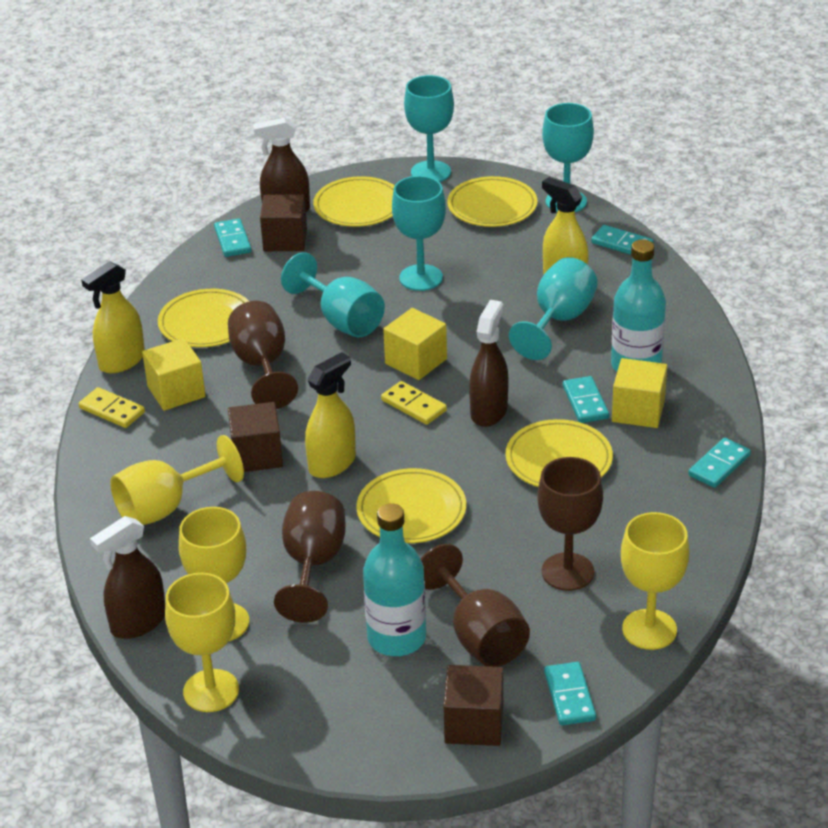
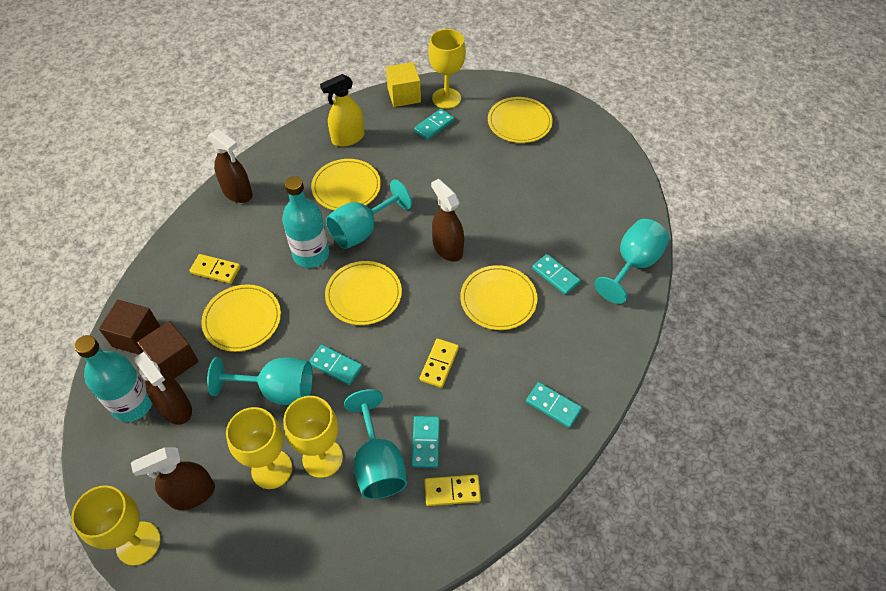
brown cube: [228,402,283,472] [260,194,307,251] [443,665,503,746] = 3 -> [99,300,160,354] [137,321,199,379] = 2
brown goblet: [228,301,298,409] [274,491,346,623] [421,544,530,667] [537,457,603,591] = 4 -> none = 0
brown spray bottle: [90,516,165,639] [253,117,310,212] [469,300,508,427] = 3 -> [131,447,215,510] [134,352,192,425] [208,129,253,203] [431,179,464,262] = 4
turquoise goblet: [281,252,385,337] [392,176,446,291] [404,75,454,182] [509,257,598,360] [542,103,594,212] = 5 -> [207,357,313,405] [326,180,412,249] [344,389,407,499] [594,219,669,304] = 4
yellow cube: [142,338,206,411] [383,308,447,380] [612,358,667,428] = 3 -> [386,62,421,107] = 1
yellow domino: [79,387,145,428] [381,381,447,425] = 2 -> [189,254,241,284] [420,338,459,388] [424,474,481,506] = 3
yellow spray bottle: [81,261,145,373] [305,352,356,478] [542,177,589,274] = 3 -> [320,74,364,147] = 1

